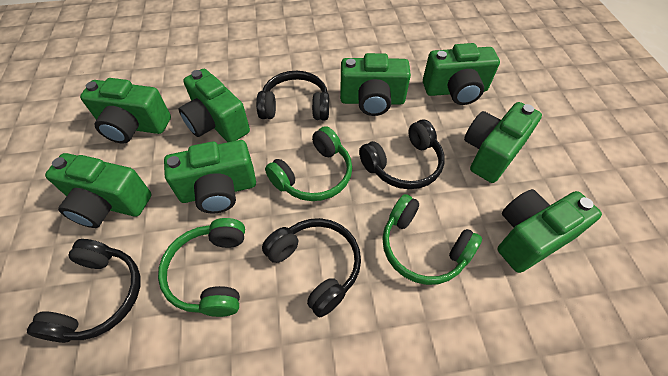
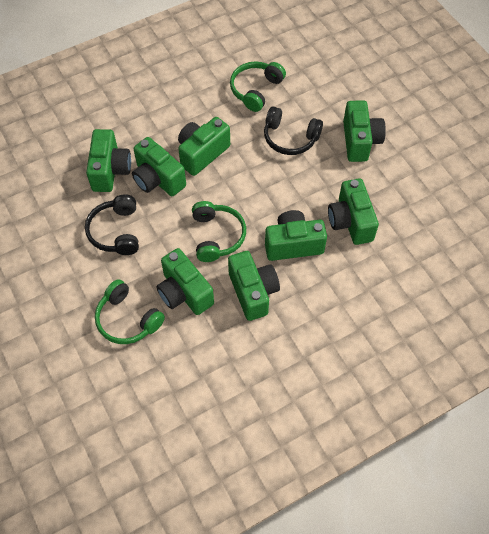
black headphones: [27,239,140,343] [256,71,329,120] [262,218,361,317] [359,119,445,189] = 4 -> [85,194,139,255] [264,106,323,155] = 2

